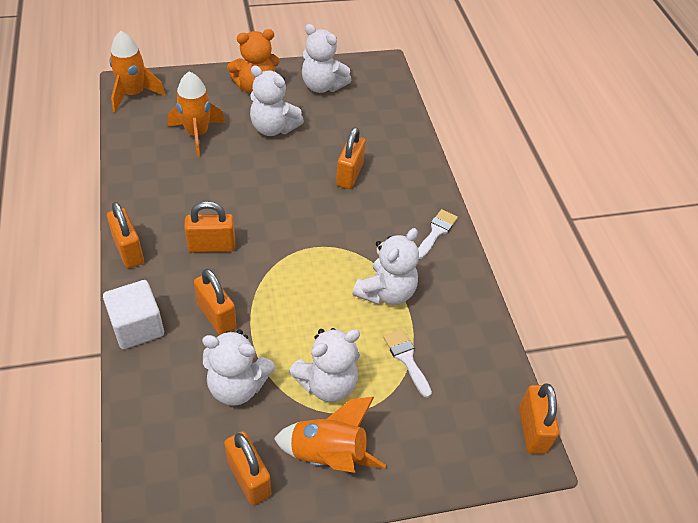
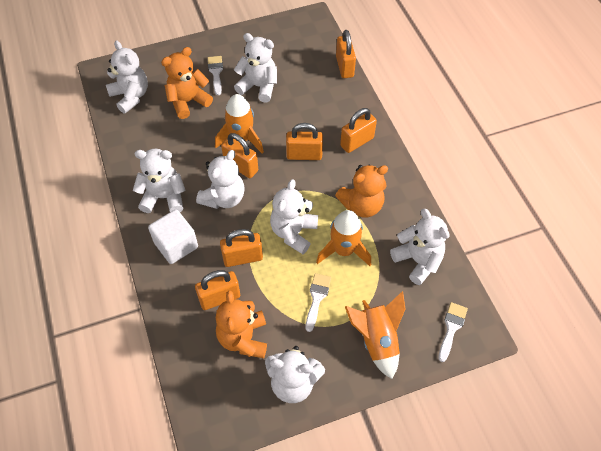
orange teddy bear: [227,29,280,94] = 1 -> [161,47,213,119] [216,291,267,358] [335,164,388,218] = 3
white brush: [383,329,432,398] [418,209,458,259] = 2 -> [208,56,223,95] [306,273,331,332] [438,302,468,362] = 3
white teddy bear: [202,330,275,406] [250,65,304,136] [289,328,360,402] [302,24,351,93] [353,228,419,305] = 5 -> [106,40,148,114] [133,148,186,213] [196,150,245,209] [234,33,277,103] [265,346,325,403] [270,179,318,254] [390,209,450,285] = 7

